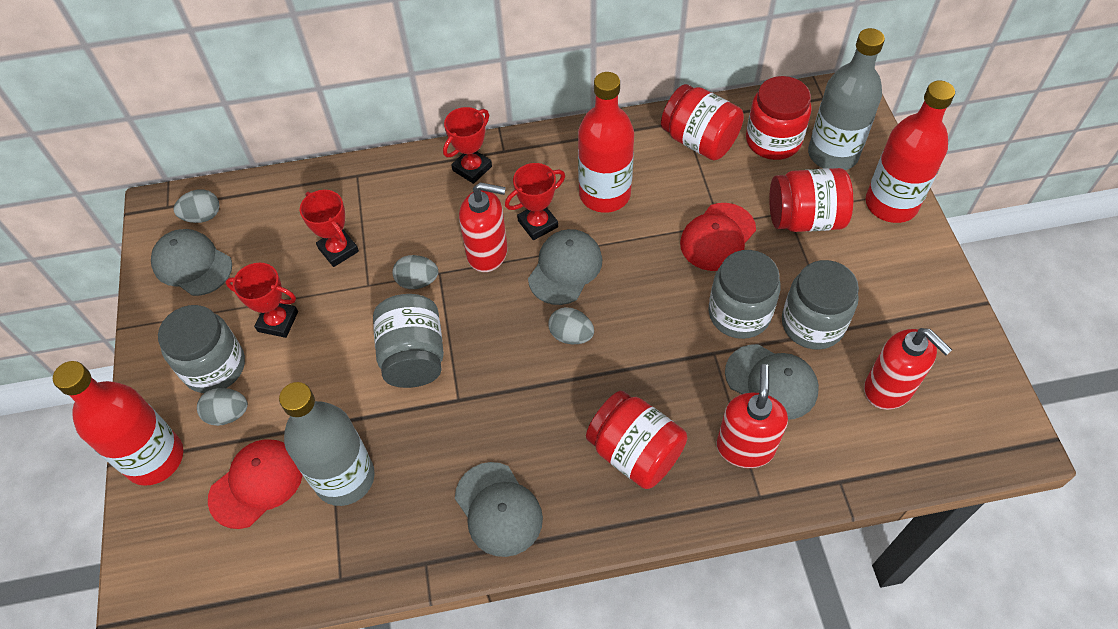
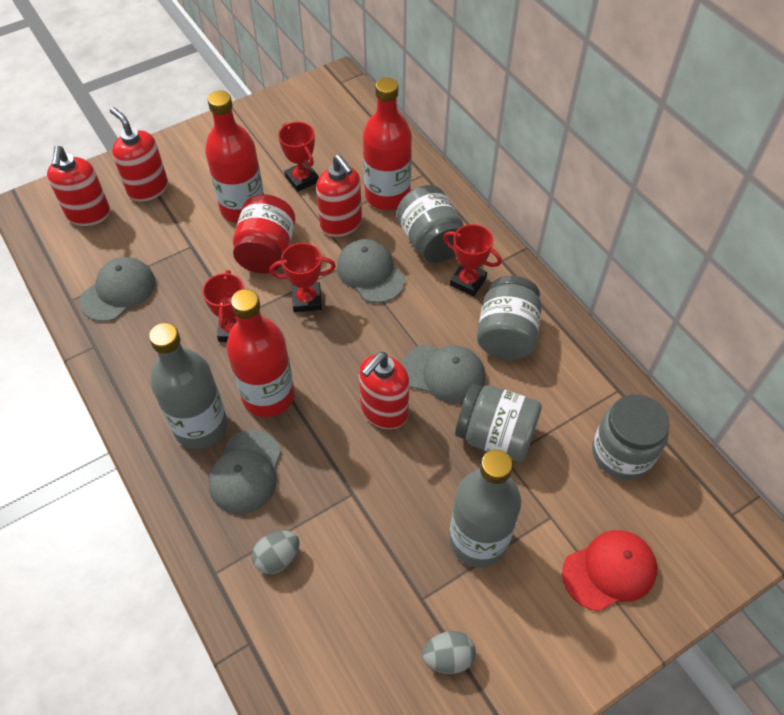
grey egg: [173,189,219,223] [197,388,248,426] [392,255,438,289] [548,307,594,344] = 4 -> [252,531,300,574] [422,631,476,674] = 2
red cap: [208,439,303,529] [680,203,756,271] = 2 -> [562,530,657,611] = 1
red jar: [586,391,687,489] [661,84,744,160] [746,76,811,160] [769,168,853,232] = 4 -> [233,194,296,273] = 1
red soap dispenser: [459,182,508,272] [716,364,788,468] [864,328,952,410] = 3 -> [47,146,110,226] [110,107,168,202] [316,155,362,237] [359,352,409,429] = 4

